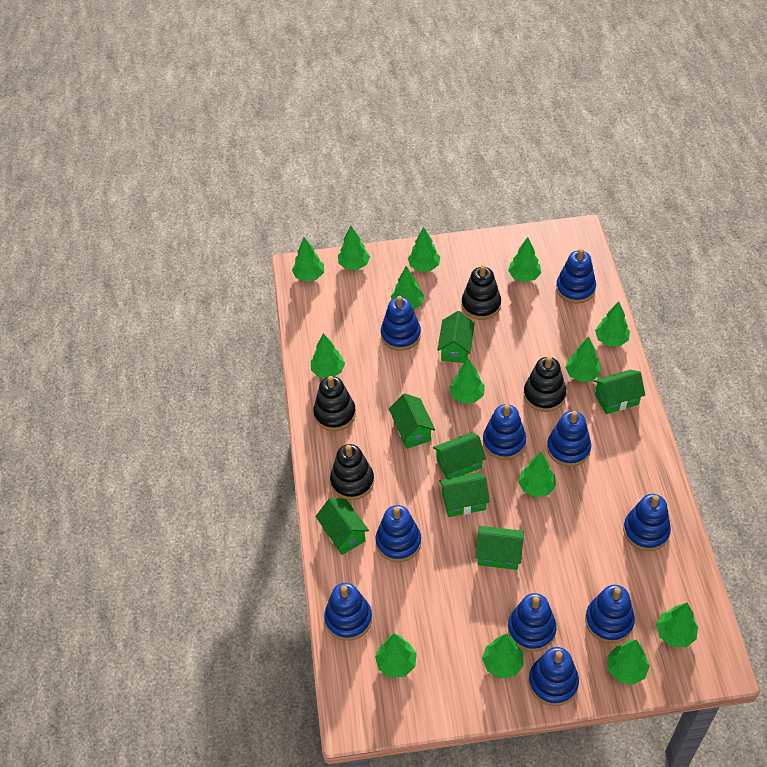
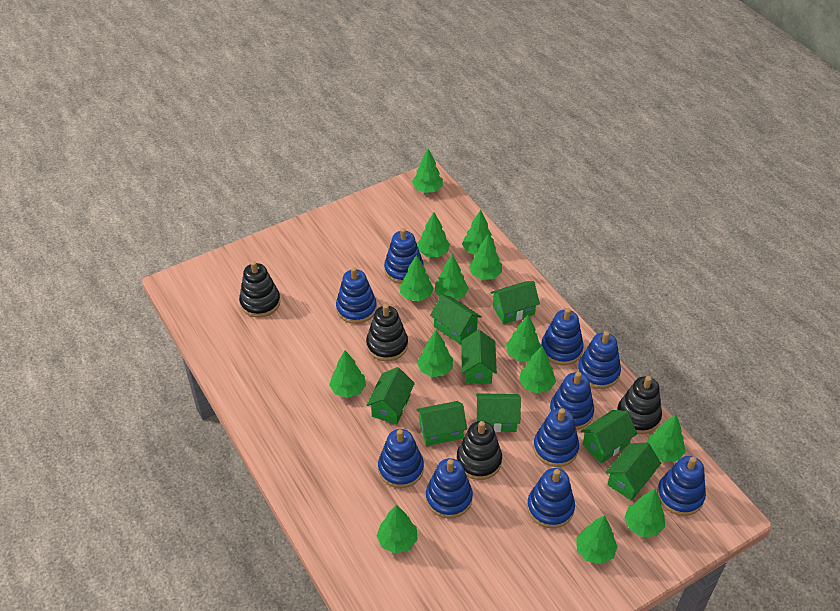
green house: [315,498,369,555] [389,394,435,449] [433,433,486,479] [438,311,475,363] [439,472,490,517] [475,526,524,570] [594,370,645,414] = 7 -> [367,367,415,424] [416,401,467,446] [430,295,482,345] [461,330,497,384] [476,393,521,432] [491,281,540,324] [581,410,637,463] [606,442,661,501] = 8

